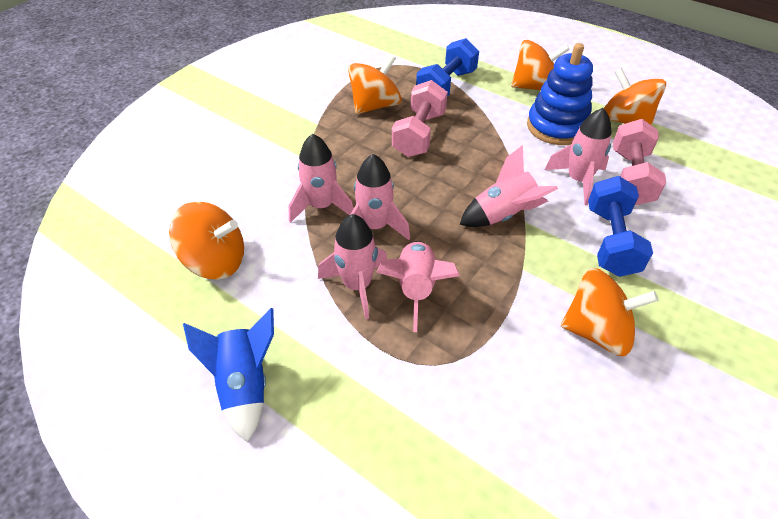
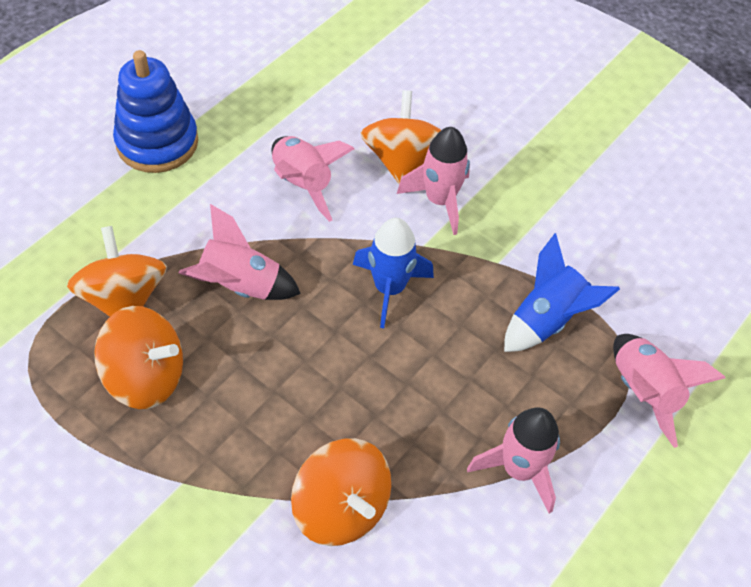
blue dumbbell: [416,38,479,97] [588,176,653,277] = 2 -> none = 0
blue rocket: [183,308,274,442] = 1 -> [353,218,434,328] [504,233,620,352] = 2
orange spinning top: [169,201,244,279] [348,54,402,114] [511,40,570,91] [561,268,658,356] [604,68,666,125] = 5 -> [67,226,167,317] [94,306,183,409] [291,438,391,546] [360,90,441,184] = 4
pink dumbbell: [392,80,448,157] [613,119,666,205] = 2 -> none = 0
pink rocket: [288,134,354,223] [318,214,387,319] [350,154,410,240] [376,241,460,332] [460,145,558,227] [545,108,612,205] = 6 -> [179,204,301,300] [271,136,355,222] [397,127,470,235] [467,407,560,513] [613,334,726,448] = 5

